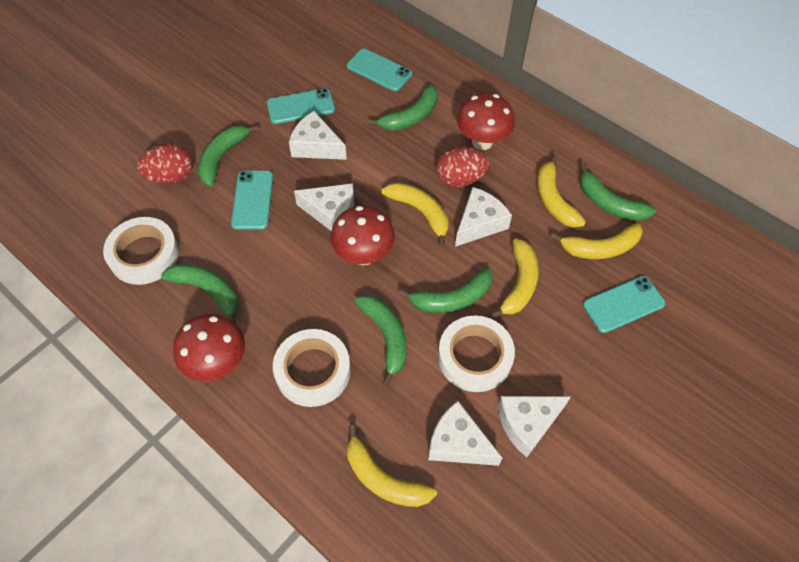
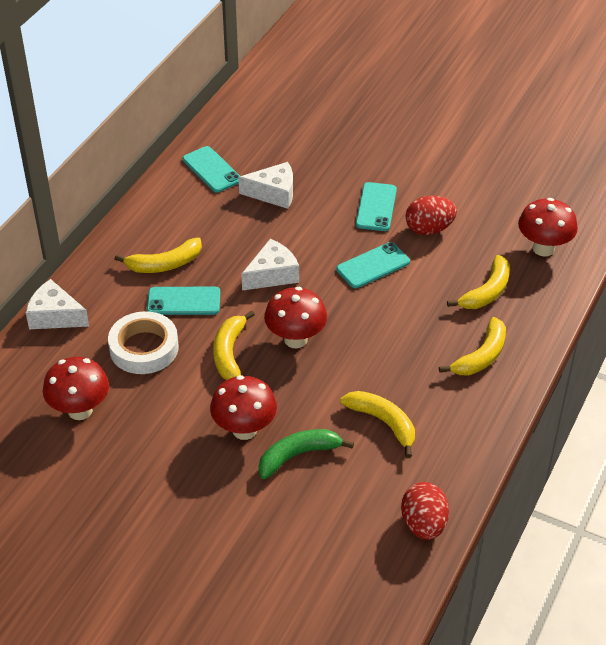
green banana: [161,264,238,324] [198,125,259,187] [355,295,407,386] [368,84,438,131] [398,268,493,313] [580,162,656,221] = 6 -> [258,429,354,479] = 1
red mushroom: [173,314,245,382] [330,206,395,266] [457,93,515,150] = 3 -> [43,357,109,420] [210,375,277,440] [264,287,327,348] [518,198,578,256] = 4
white cheese: [289,111,347,160] [294,183,354,231] [428,401,502,466] [455,187,512,247] [498,396,571,457] = 5 -> [26,279,89,329] [238,162,293,209] [241,239,299,291] = 3
white tape: [103,217,179,285] [273,329,351,407] [438,316,515,392] = 3 -> [108,311,179,374] = 1

